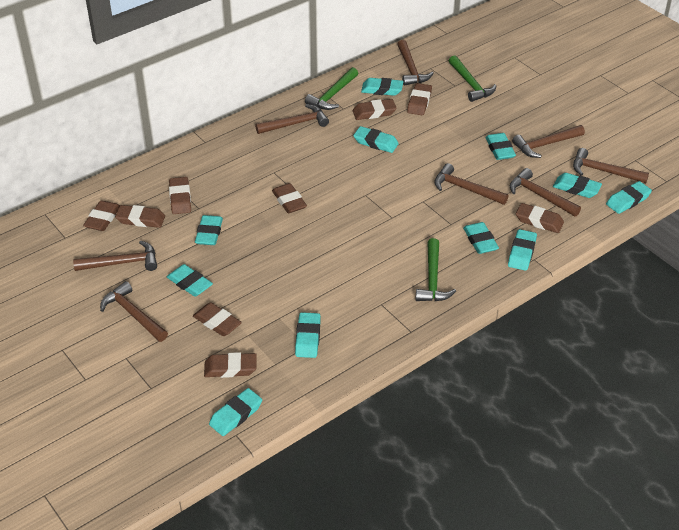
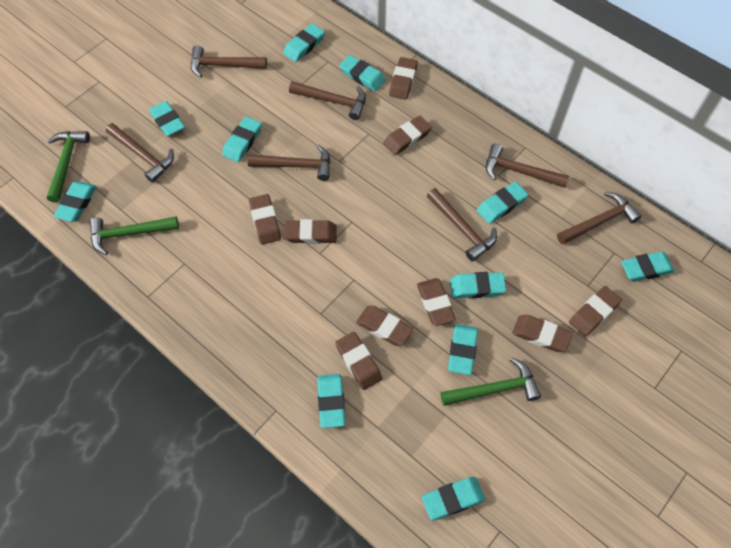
brown hammer: [73,241,157,271] [100,281,168,342] [255,104,329,134] [397,40,434,86] [434,163,508,205] [510,168,581,217] [512,125,585,158] [573,148,649,183] = 8 -> [106,123,174,183] [191,45,267,78] [248,145,330,181] [289,81,366,120] [427,188,497,262] [486,143,569,188] [557,192,641,245] = 7

